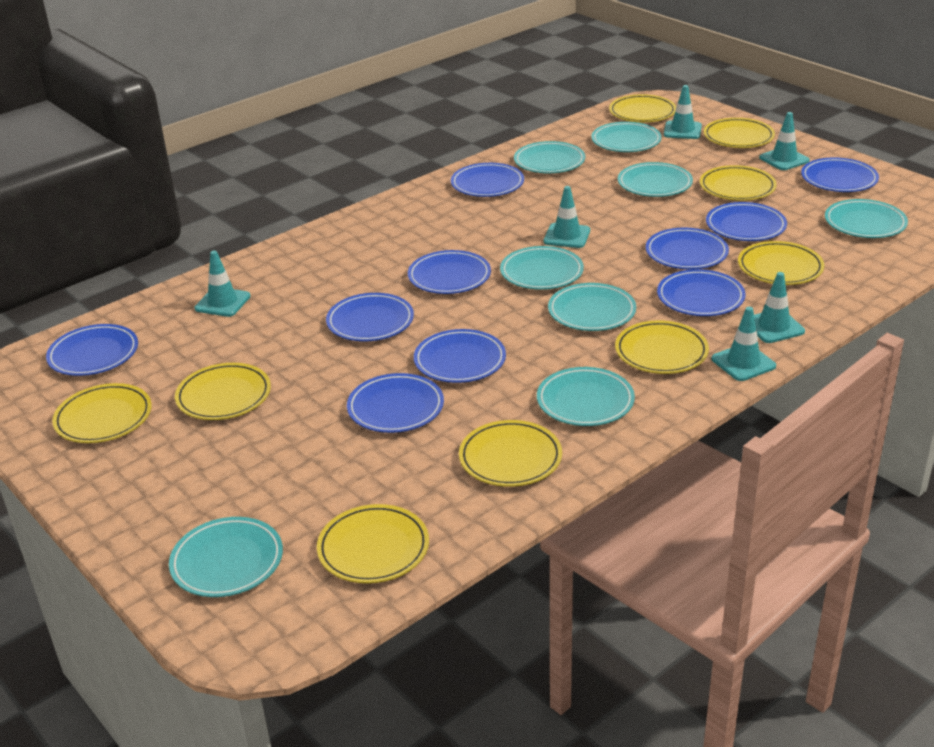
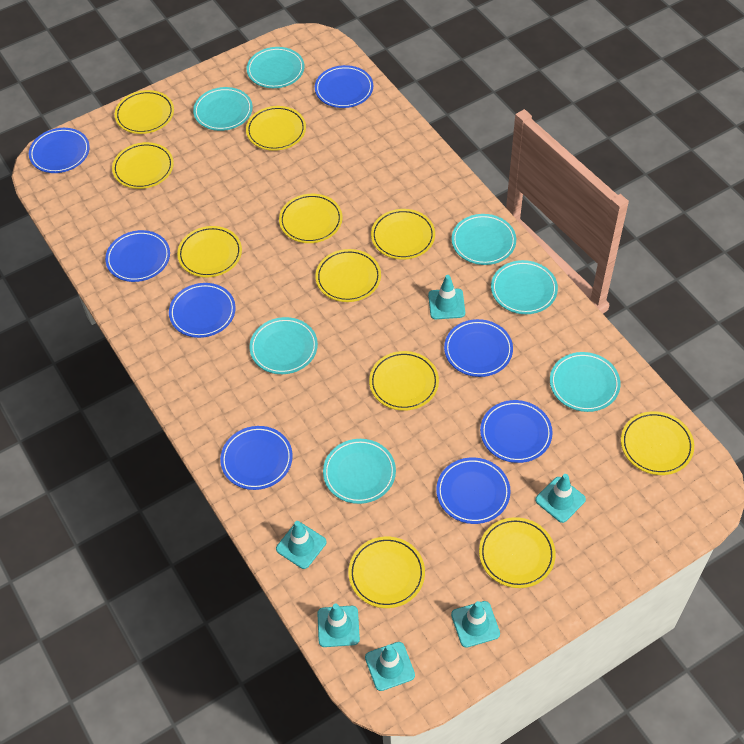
blue plate: [46,324,138,376] [326,293,414,341] [347,373,444,433] [408,250,491,294] [414,329,506,383] [451,163,524,197] [646,228,729,269] [657,269,745,316] [706,202,787,241] [801,158,879,192] = 10 -> [29,128,90,173] [105,230,170,282] [169,283,236,338] [220,426,293,490] [315,65,373,108] [436,457,511,524] [444,319,513,377] [480,400,553,463] = 8
turquoise plate: [169,517,283,597] [500,246,584,290] [514,141,585,173] [537,367,635,426] [548,283,636,331] [591,122,662,152] [618,162,693,197] [825,199,908,238] = 8 -> [193,87,253,131] [247,47,304,88] [249,317,318,374] [323,439,396,504] [452,214,516,265] [491,260,558,314] [550,352,620,412] = 7
yellow plate: [52,383,152,443] [175,363,271,420] [317,504,429,583] [459,420,562,487] [609,94,676,122] [615,320,709,374] [700,165,777,201] [704,118,775,148] [738,241,824,285] = 9 -> [112,142,174,189] [115,90,174,134] [177,226,242,277] [246,106,306,151] [279,194,342,243] [315,249,381,302] [348,537,425,608] [369,351,439,411] [371,209,435,260] [479,517,556,588] [621,411,694,475] = 11

